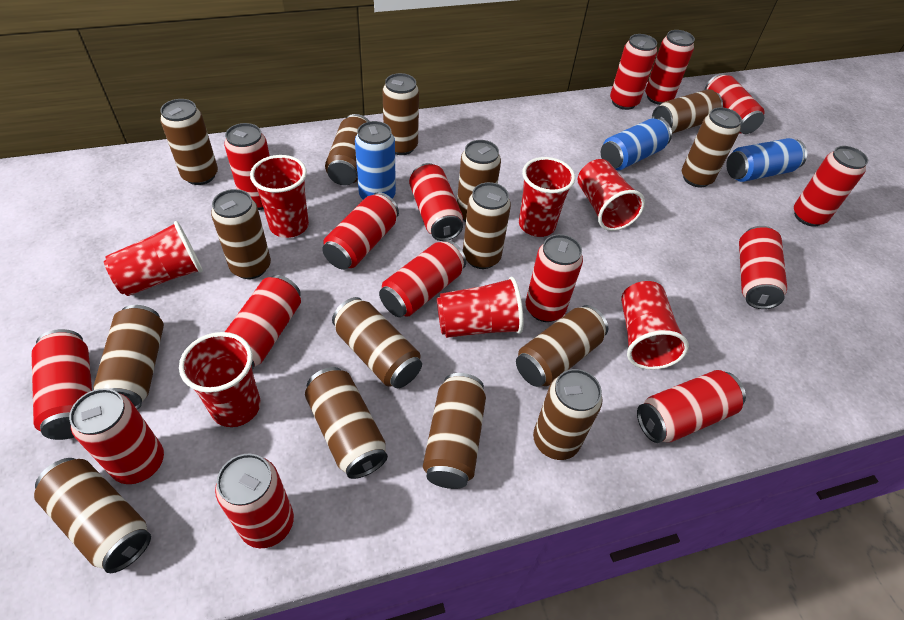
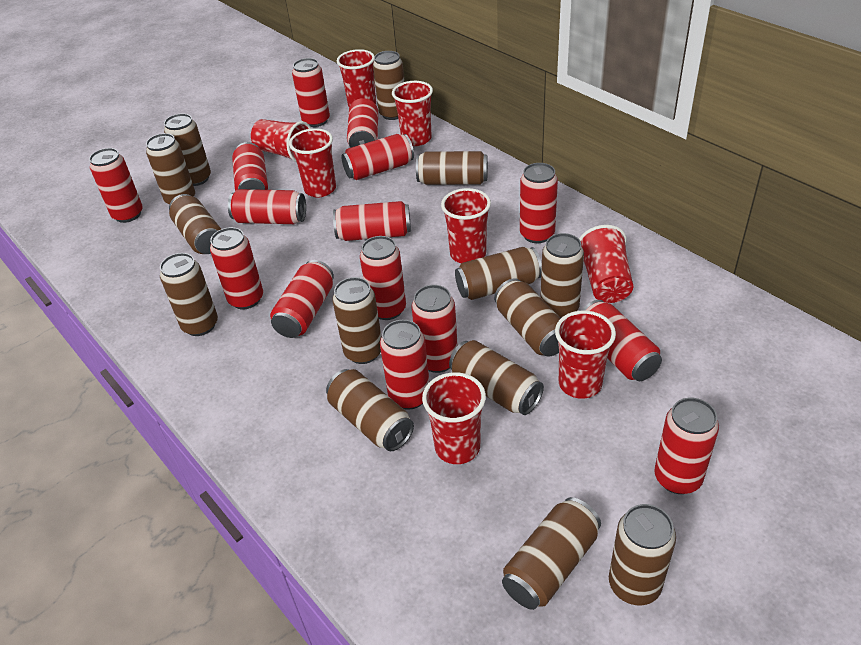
blue can: [355,121,396,200] [601,118,672,170] [726,138,807,182] = 3 -> none = 0
brown can: [34,458,151,573] [93,305,164,409] [160,99,218,185] [211,189,271,279] [305,367,388,479] [325,114,369,185] [332,297,422,388] [382,73,419,155] [423,373,486,489] [457,140,501,222] [463,182,511,269] [516,305,608,387] [533,369,602,460] [652,89,723,134] [682,107,742,187] = 15 -> [146,133,195,204] [160,253,218,336] [164,113,211,186] [169,194,221,254] [326,369,414,451] [332,277,382,364] [373,51,405,120] [416,151,488,185] [449,340,544,415] [455,247,542,300] [494,279,561,357] [502,497,601,610] [540,233,584,318] [609,504,676,606] = 14
red cup: [104,221,203,296] [179,332,261,427] [250,155,309,238] [437,277,523,338] [519,157,575,237] [578,159,645,231] [621,281,689,370] = 7 -> [251,119,312,162] [289,128,336,197] [337,49,376,107] [392,81,433,146] [422,372,486,464] [441,188,491,263] [555,311,616,399] [579,225,633,303] = 8

